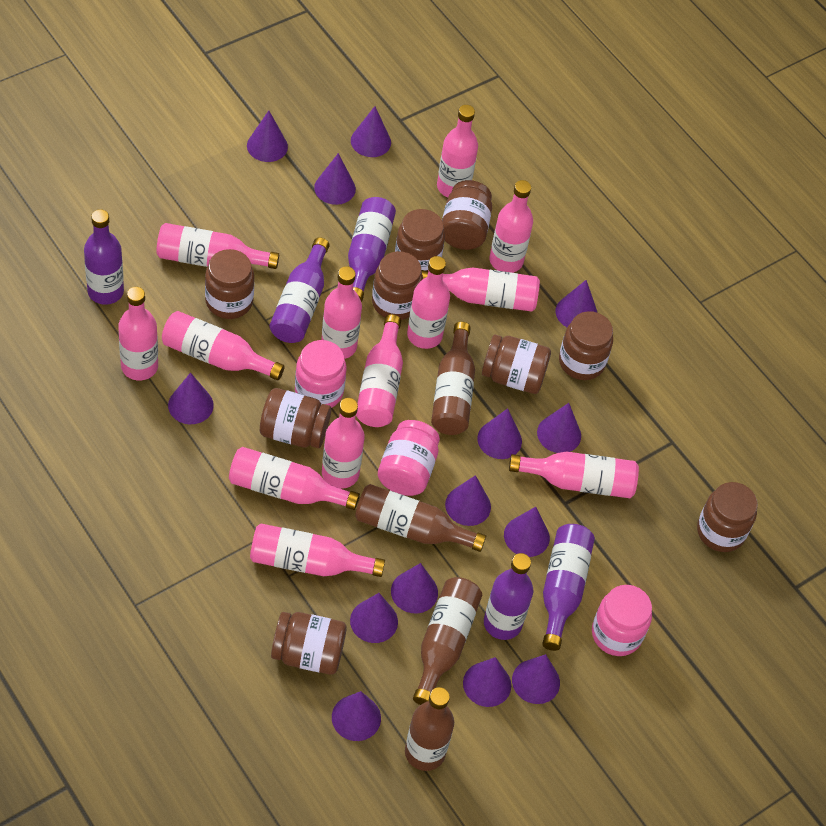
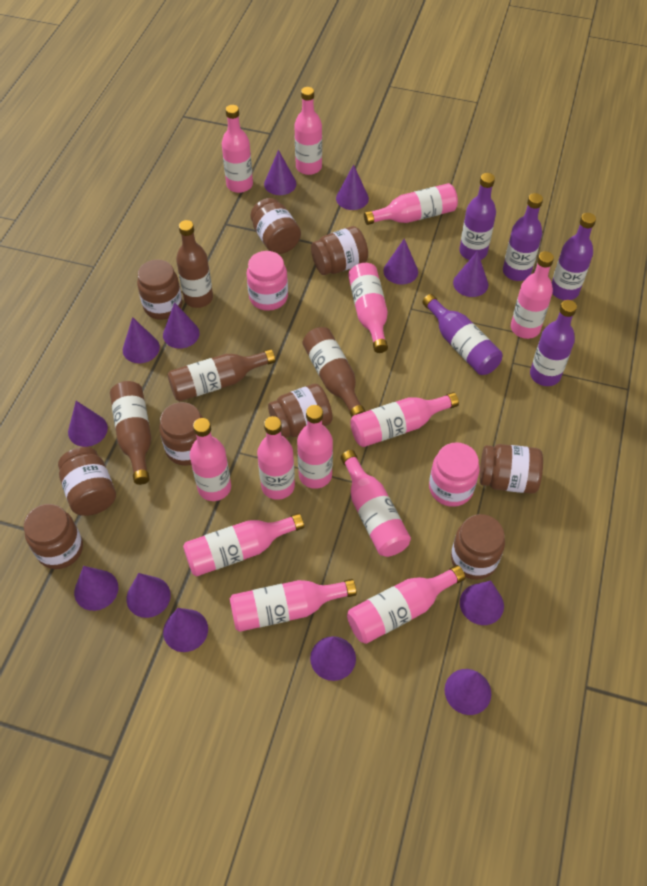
pink jar: [295,340,346,408] [378,420,440,496] [592,585,652,656] = 3 -> [246,251,288,311] [429,442,480,507] = 2
purple cone: [168,372,214,424] [247,111,288,162] [314,153,356,205] [332,691,381,741] [350,593,398,643] [351,106,391,157] [391,563,438,613] [445,475,491,526] [463,657,511,707] [477,408,522,459] [504,507,550,557] [512,654,560,704] [537,403,581,453] [556,280,597,327] = 14 -> [68,401,108,447] [74,566,118,611] [123,317,160,363] [126,573,171,618] [163,302,200,349] [163,608,208,652] [264,150,296,195] [310,636,356,681] [336,164,369,210] [383,239,418,285] [444,669,491,715] [453,251,488,297] [460,581,504,625] = 13

